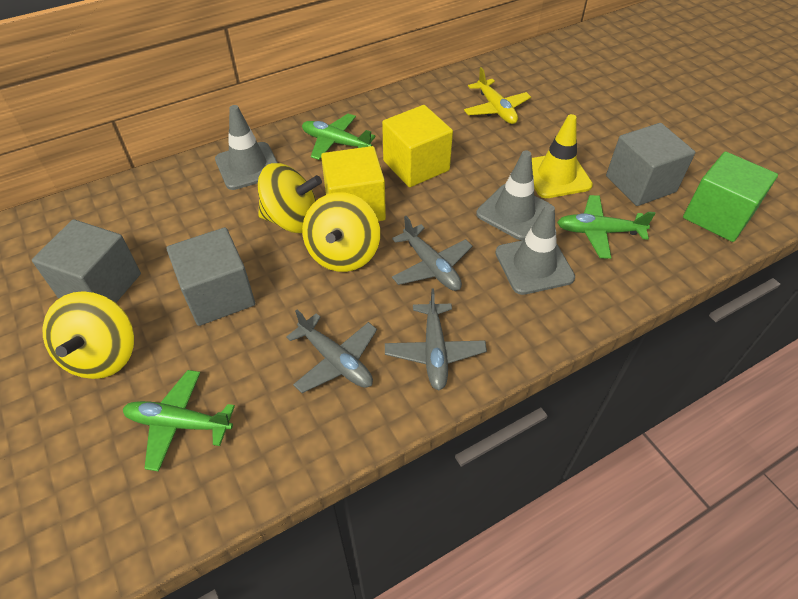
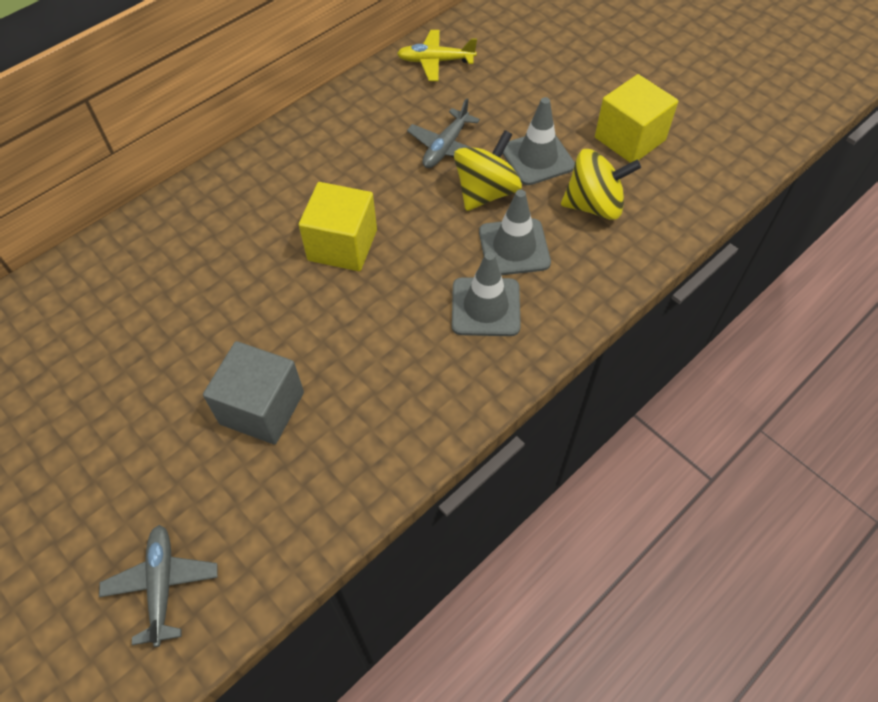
green cube: [683,152,778,242] = 1 -> none = 0
green plane: [123,370,235,472] [302,114,376,160] [557,195,656,259] = 3 -> none = 0
grey cube: [32,219,141,303] [167,227,255,326] [606,123,695,206] = 3 -> [203,341,304,445] = 1
grey plane: [286,310,377,393] [385,288,487,390] [392,216,473,291] = 3 -> [99,525,218,647] [407,98,480,168] = 2
yellow spinning top: [43,291,134,379] [258,163,322,233] [302,192,380,272] = 3 -> [454,130,522,211] [561,149,641,220] = 2
yellow traffic cone: [532,114,593,198] = 1 -> none = 0

